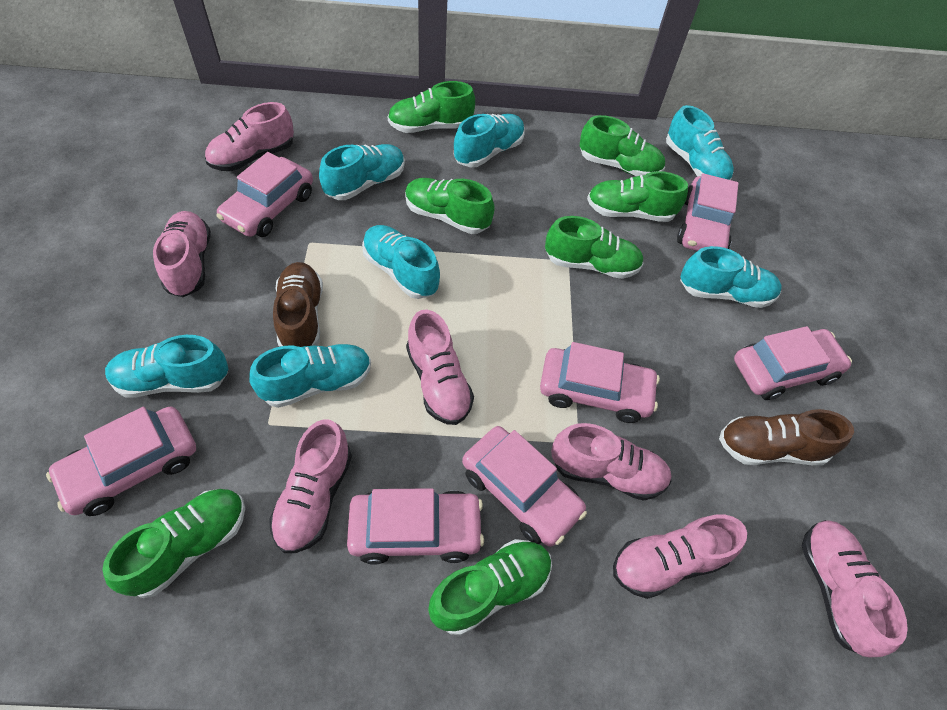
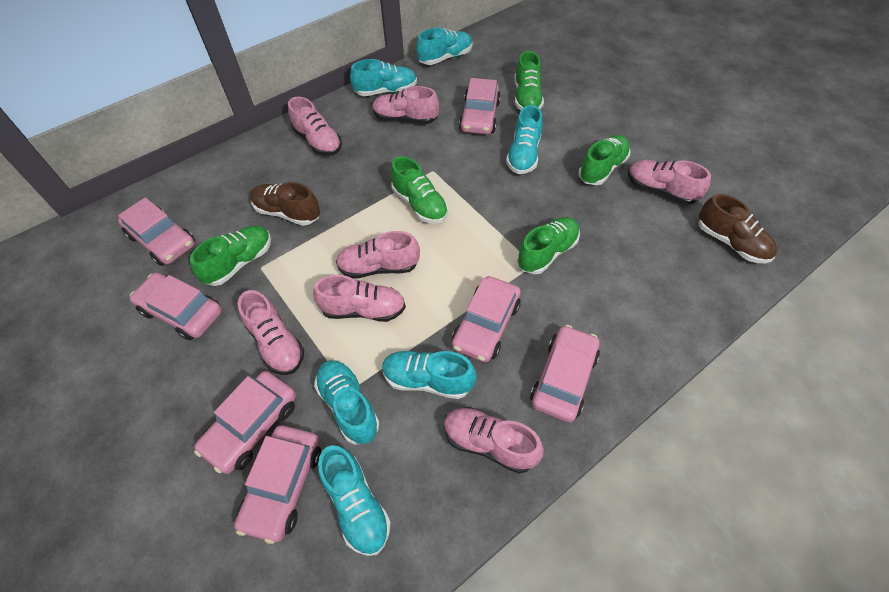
green shoe: [102,489,245,598] [388,81,475,133] [405,178,495,234] [428,539,552,636] [545,216,644,279] [580,115,665,176] [587,171,688,222] = 7 -> [190,226,271,286] [391,156,448,224] [514,51,544,110] [517,217,580,274] [578,135,630,185] = 5
turquoise shoe: [105,335,228,397] [249,344,371,408] [319,144,405,200] [362,225,440,299] [454,114,525,167] [666,105,734,180] [680,246,782,308] = 7 -> [314,360,380,445] [318,445,391,556] [350,59,417,96] [382,350,476,399] [416,28,473,65] [506,105,543,174] = 6

